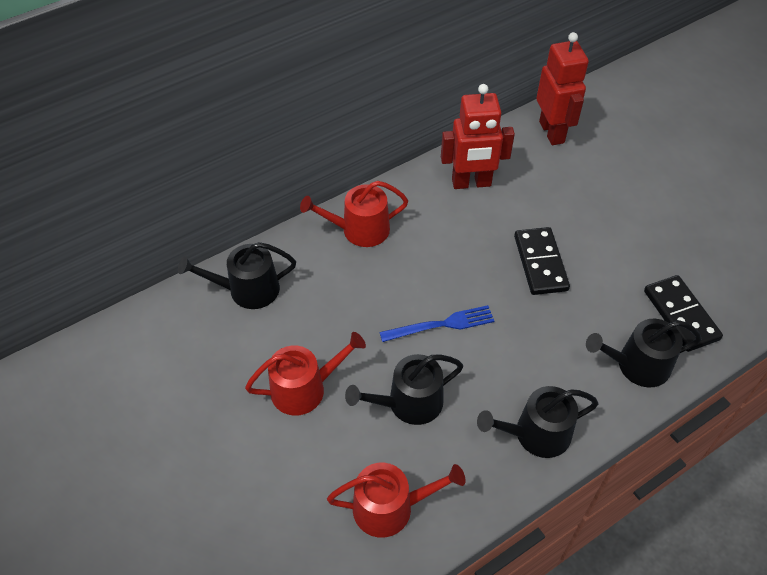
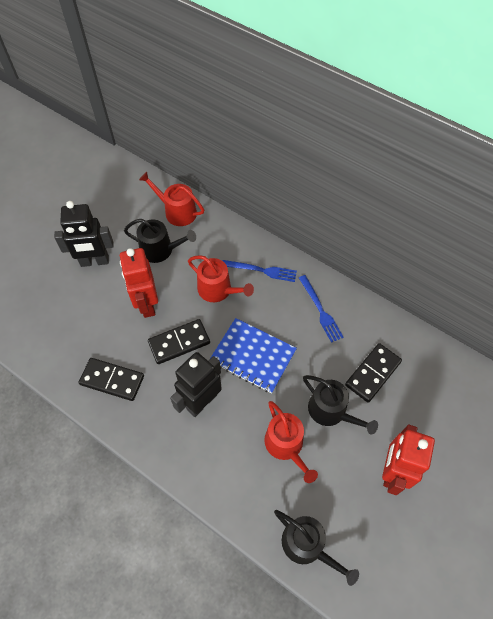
black domino: [514,227,570,295] [644,275,723,352] = 2 -> [79,358,144,401] [148,319,210,364] [345,343,402,403] = 3
black robot: none = 0 -> [54,201,114,267] [170,352,222,417] = 2
black watering can: [178,242,296,309] [345,354,463,425] [477,386,599,458] [586,319,701,387] = 4 -> [124,219,196,263] [274,510,359,586] [303,375,378,435] = 3
blue fork: [379,305,494,342] = 1 -> [222,260,297,282] [299,275,344,343] = 2
blue notebook: none = 0 -> [209,318,297,393] = 1

